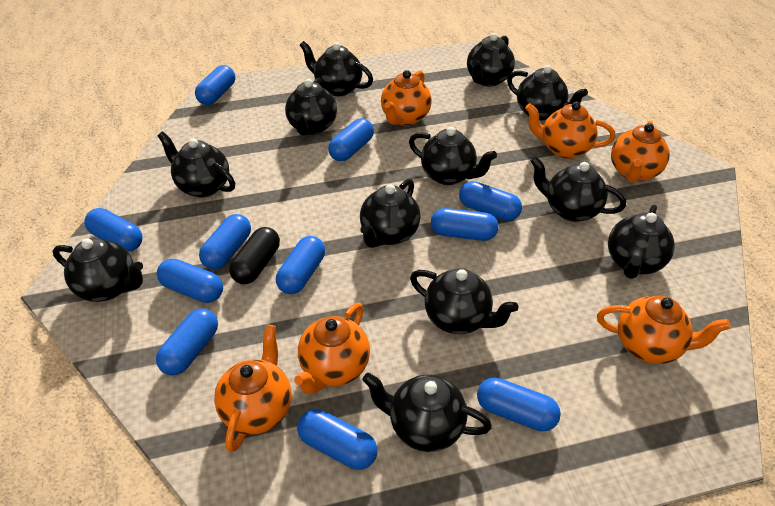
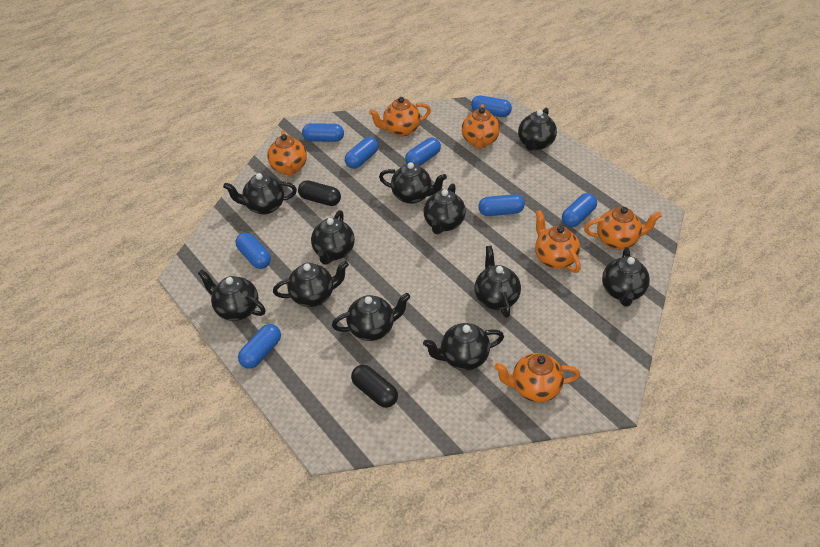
black capsule: [229,227,280,284] = 1 -> [298,180,341,206] [351,365,398,408] = 2
black teapot: [53,238,143,302] [157,131,235,198] [285,77,337,136] [300,41,373,96] [360,179,421,248] [362,373,492,452] [409,127,497,185] [410,268,518,334] [467,33,515,87] [507,65,588,121] [531,157,626,222] [608,205,675,279] = 12 -> [198,269,266,321] [223,173,297,215] [273,261,349,307] [311,210,355,265] [332,293,410,341] [379,162,447,204] [423,183,466,234] [423,323,504,370] [475,246,521,318] [518,108,557,151] [602,247,650,307] = 11
blue capsule: [84,208,143,252] [156,309,218,375] [157,259,223,303] [195,65,235,105] [199,214,251,269] [276,236,325,294] [297,409,378,470] [328,118,374,161] [431,208,499,241] [459,181,522,221] [477,377,561,431] = 11 -> [236,232,271,269] [238,324,281,369] [302,123,344,142] [345,137,378,169] [405,137,441,166] [471,96,512,117] [478,194,525,216] [562,193,597,227] = 8

